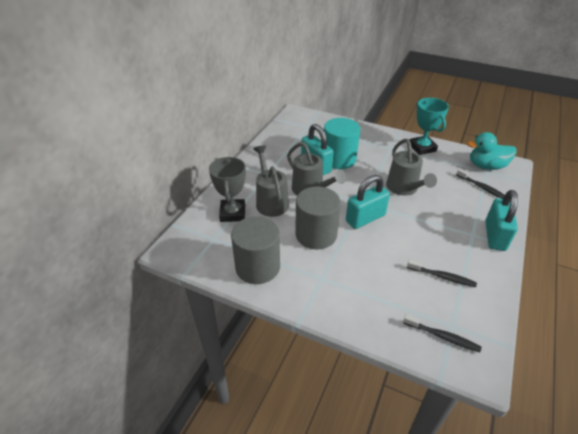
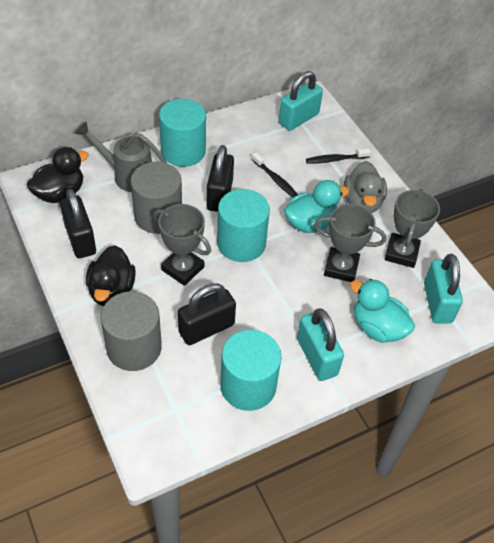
black duck: none = 0 -> [27,147,89,203] [86,245,136,306] = 2
black padlock: none = 0 -> [60,189,96,258] [178,283,236,345] [207,145,234,212] = 3
black toothbrush: [403,314,482,353] [407,259,477,287] [457,169,505,199] = 3 -> [252,152,298,197] [306,149,371,164] = 2
grey duck: none = 0 -> [344,161,387,213] = 1
grey trophy: [209,157,246,222] = 1 -> [153,204,211,286] [314,204,386,282] [385,189,440,268] = 3
grey watering can: [254,145,289,217] [287,142,347,196] [386,139,437,196] = 3 -> [75,122,167,192] = 1
turquoise cylinder: [324,118,360,169] = 1 -> [159,99,206,167] [217,189,270,262] [220,330,282,411] = 3
turquoise duck: [467,132,517,170] = 1 -> [284,180,349,233] [350,279,415,343] = 2
turquoise trophy: [410,98,449,155] = 1 -> none = 0

